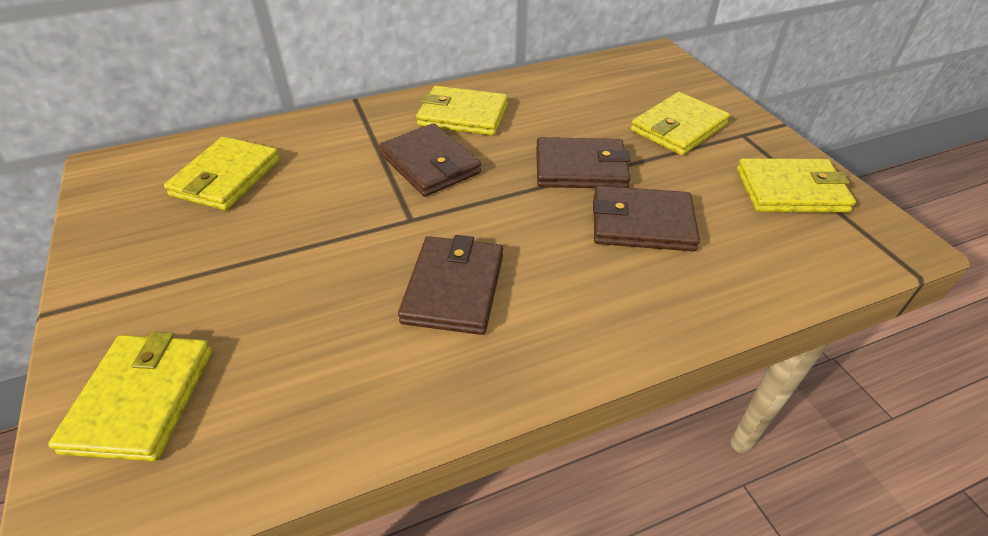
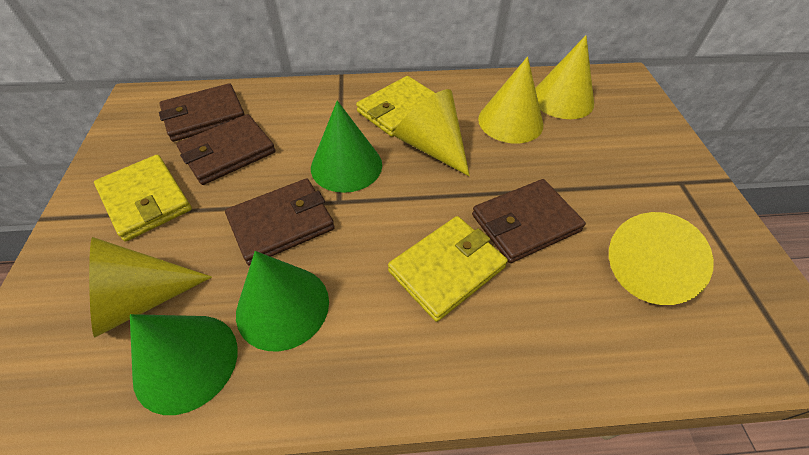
green cone: none = 0 -> [130,314,238,415] [236,251,329,351] [311,101,382,193] = 3
yellow cone: none = 0 -> [89,237,212,337] [394,89,470,176] [478,56,544,144] [535,35,594,119] [609,212,714,305] = 5
yellow wallet: [48,331,212,462] [164,136,280,210] [416,86,508,136] [631,92,730,155] [737,158,856,213] = 5 -> [94,155,192,241] [356,76,435,137] [388,216,508,322] = 3

